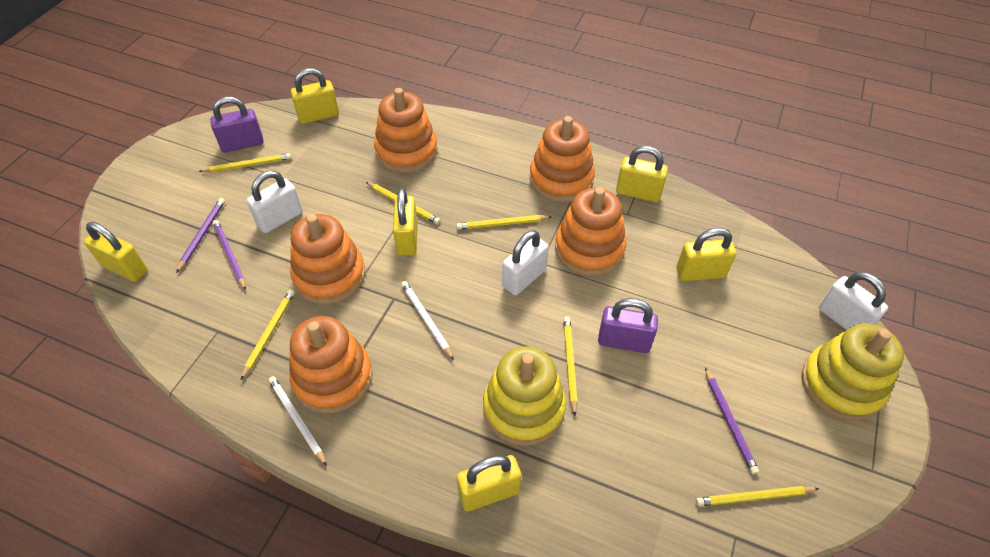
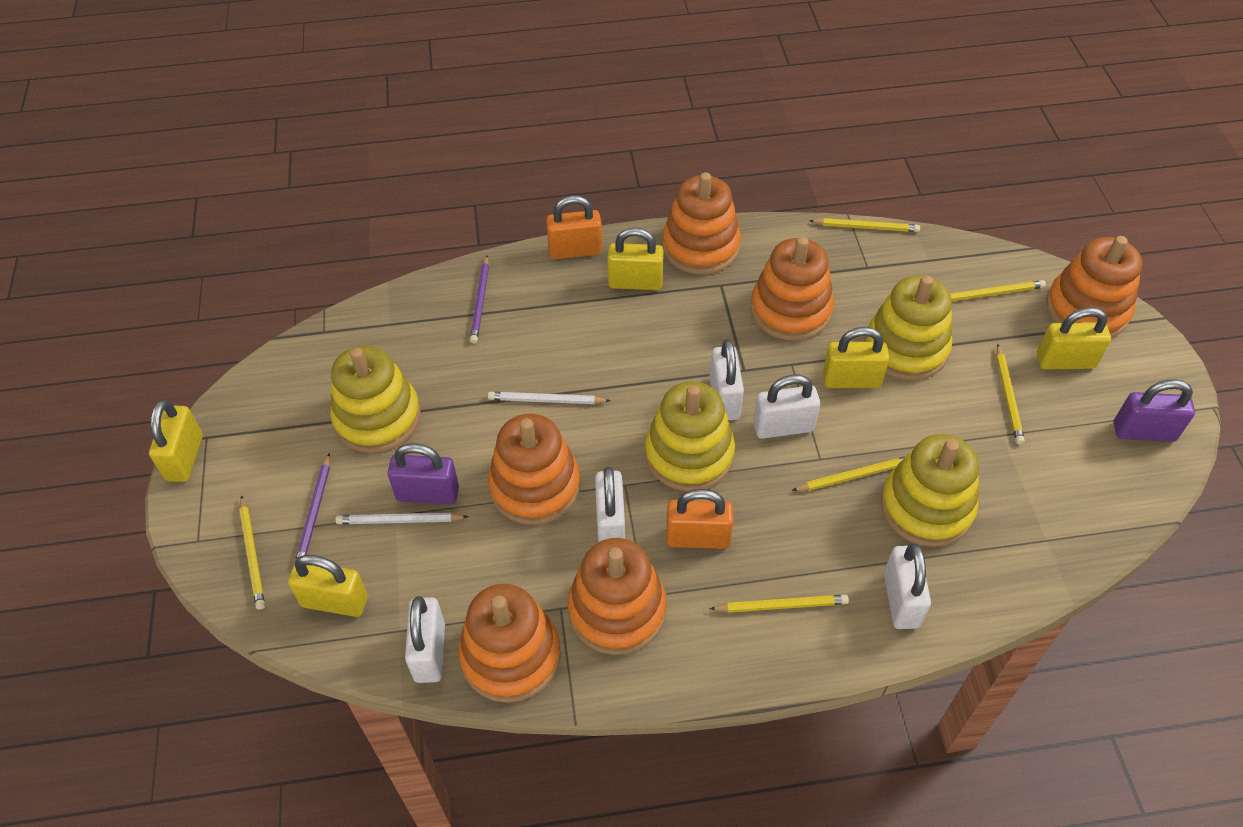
orange padlock: none = 0 -> [546,195,602,260] [666,489,734,549] = 2
orange stacking toy: [289,316,373,413] [290,214,365,304] [374,88,437,173] [529,116,595,202] [555,187,626,276] = 5 -> [458,584,561,703] [488,414,580,525] [568,538,666,655] [662,172,741,275] [751,237,834,341] [1046,236,1142,338] = 6
purple pencil: [176,198,225,273] [213,220,246,290] [705,367,759,475] = 3 -> [294,453,330,564] [470,256,489,343] = 2
white padlock: [247,171,302,233] [502,230,549,295] [819,272,888,330] = 3 -> [405,596,445,683] [595,467,625,542] [710,339,744,420] [753,375,820,439] [884,543,931,629] = 5
yellow padlock: [84,222,148,282] [291,68,339,124] [393,188,418,256] [457,455,521,512] [616,146,668,202] [676,228,736,281] = 6 -> [149,400,203,482] [288,555,368,617] [607,228,664,290] [823,327,890,388] [1037,307,1111,370] = 5
yellow stacking toy: [483,346,566,446] [802,323,904,421] = 2 -> [330,345,421,453] [645,382,735,491] [864,275,952,380] [881,434,979,547] = 4

